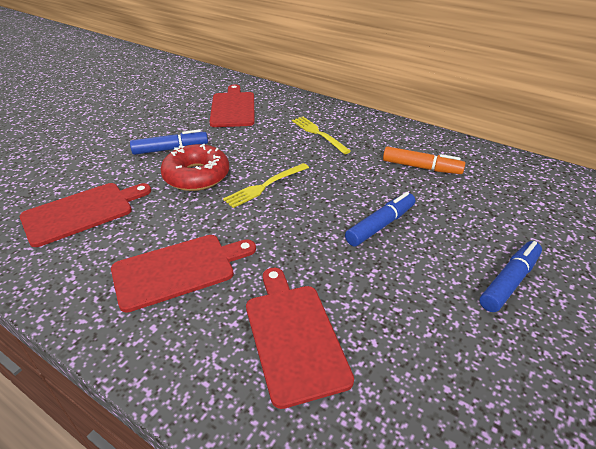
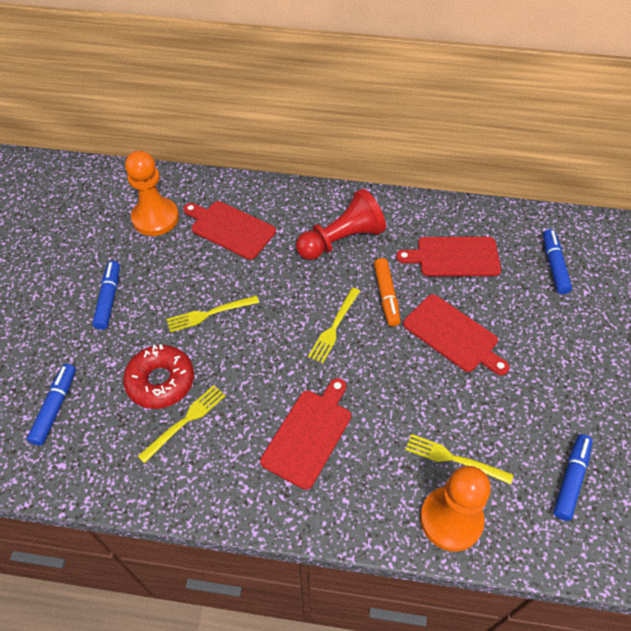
blue marker: [130,129,208,155] [345,192,415,246] [479,241,542,312] = 3 -> [27,364,76,446] [92,261,120,330] [543,229,572,294] [553,434,593,521] = 4
orange pawn: none = 0 -> [125,150,179,236] [420,466,491,552] = 2
red pawn: none = 0 -> [296,189,386,260] = 1
yellow fork: [223,163,309,208] [292,117,351,154] = 2 -> [138,385,226,463] [166,295,259,332] [308,287,360,363] [405,434,513,485] = 4

